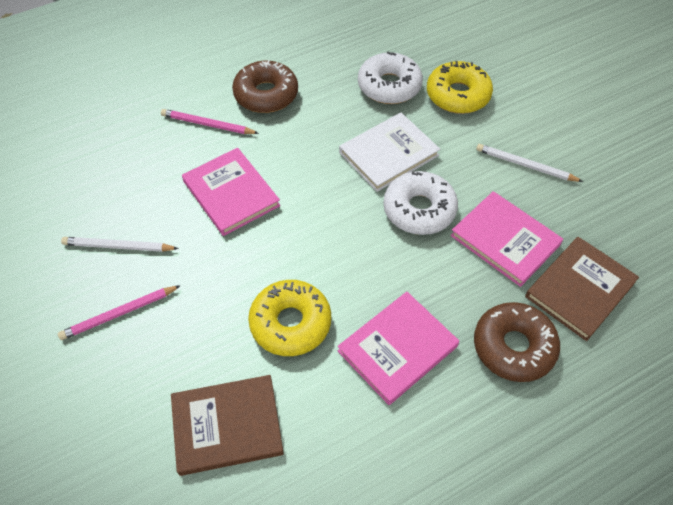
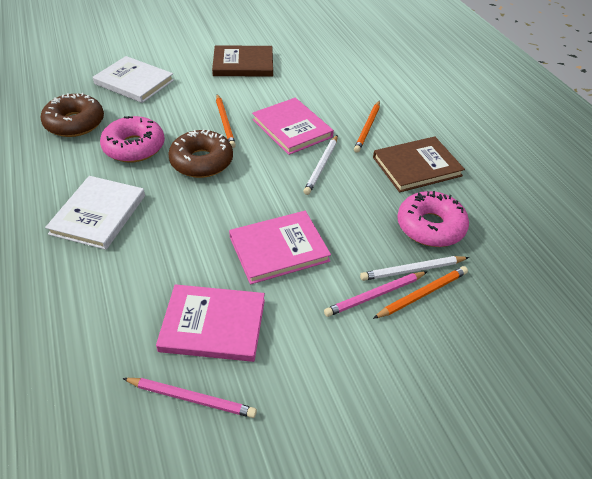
orange pencil: none = 0 -> [216,94,236,148] [354,101,380,153] [373,266,468,319] = 3
pink donut: none = 0 -> [100,116,165,162] [397,191,469,247] = 2
white book: [339,113,440,192] = 1 -> [45,176,145,250] [93,56,174,103] = 2
white donut: [358,52,423,104] [383,171,458,235] = 2 -> none = 0
yellow donut: [248,280,331,356] [427,61,493,114] = 2 -> none = 0

